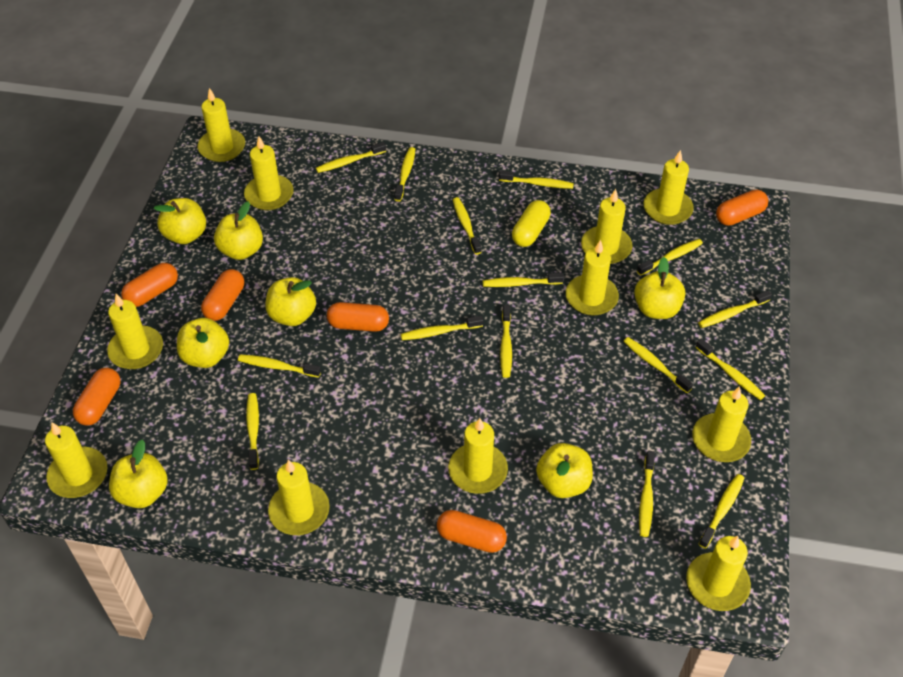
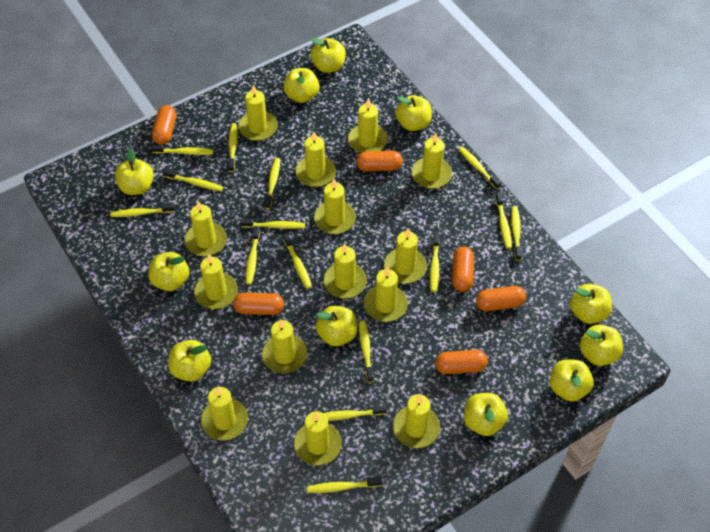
yellow apple: [109,439,168,508] [153,198,206,244] [177,318,229,368] [214,201,263,260] [265,277,316,326] [536,443,593,498] [634,257,685,319] = 7 -> [115,148,154,195] [149,252,189,291] [168,340,211,382] [283,68,319,103] [311,38,346,73] [316,306,357,346] [396,95,432,131] [464,393,508,436] [550,359,594,402] [570,284,612,324] [580,325,623,366] = 11
yellow candle: [45,422,107,498] [107,294,163,369] [198,88,245,162] [244,136,293,210] [268,459,330,535] [448,418,508,494] [566,240,619,316] [581,189,633,264] [644,150,694,225] [686,536,751,611] [692,386,751,462] = 11 -> [185,201,227,256] [194,254,238,309] [201,387,248,440] [238,85,278,141] [262,319,307,373] [294,411,342,465] [296,131,336,187] [314,179,356,234] [324,243,367,298] [348,98,388,153] [364,267,408,322] [384,228,427,283] [393,394,440,448] [412,133,452,189] = 14
yellow capsule: [512,200,551,247] = 1 -> none = 0

